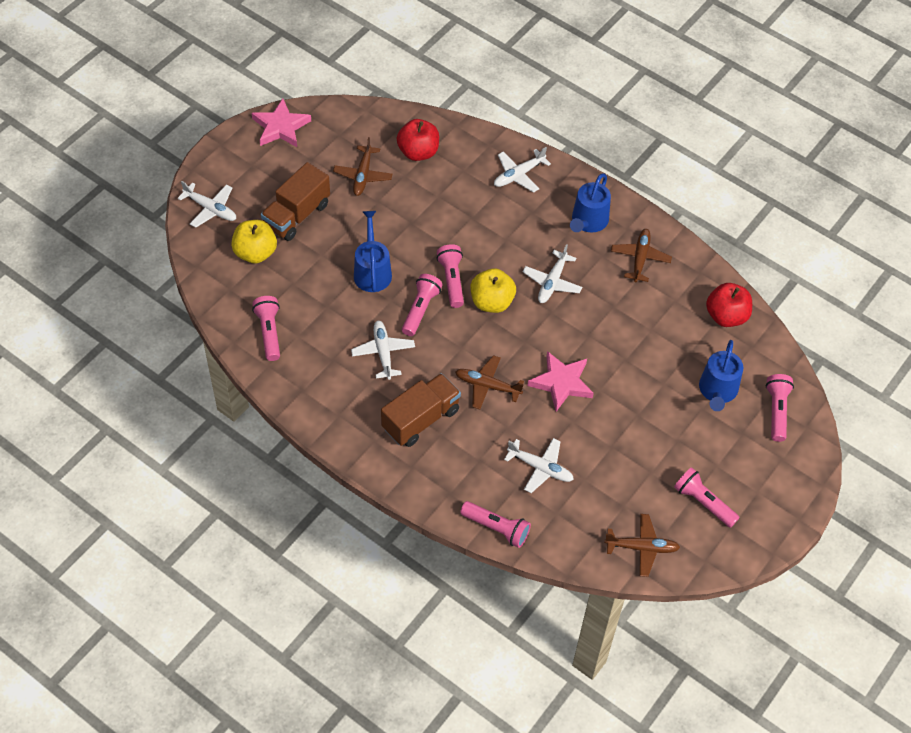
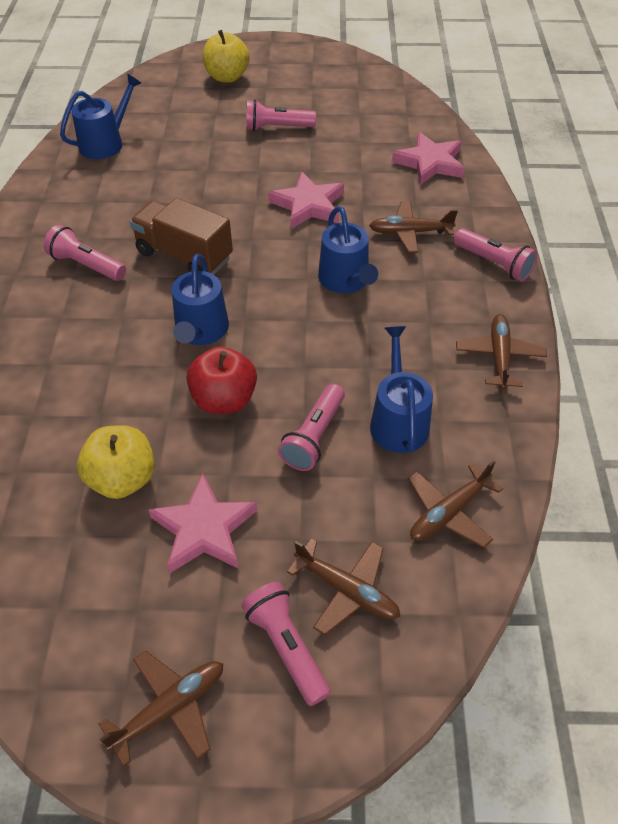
blue watering can: [354,211,392,292] [570,173,611,233] [699,340,743,411] = 3 -> [60,74,141,159] [172,254,229,345] [318,206,378,293] [370,326,433,453] = 4
brown plane: [333,137,392,196] [455,355,524,410] [604,514,680,577] [611,229,672,282] = 4 -> [99,651,223,766] [287,539,400,635] [369,201,458,253] [408,460,503,548] [456,314,547,390] = 5
brown truck: [261,162,330,241] [381,373,461,447] = 2 -> [130,198,233,275] = 1
pink flashlight: [252,296,280,361] [402,274,443,336] [437,244,464,308] [460,501,531,548] [674,467,740,528] [766,374,794,442] = 6 -> [44,225,126,281] [241,581,331,706] [246,100,316,131] [278,384,345,471] [454,228,537,282] = 5
pink star: [252,99,311,147] [527,351,594,412] = 2 -> [149,474,257,574] [268,171,344,229] [392,132,465,185] = 3
red apple: [397,119,439,161] [706,283,752,327] = 2 -> [187,346,257,414] = 1
white plane: [178,181,236,228] [351,321,415,380] [494,147,551,193] [504,438,574,493] [523,244,583,303] = 5 -> none = 0

